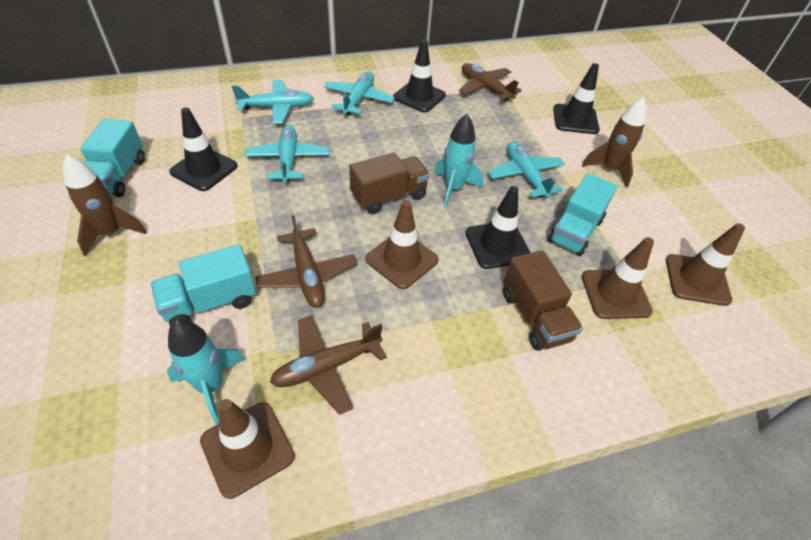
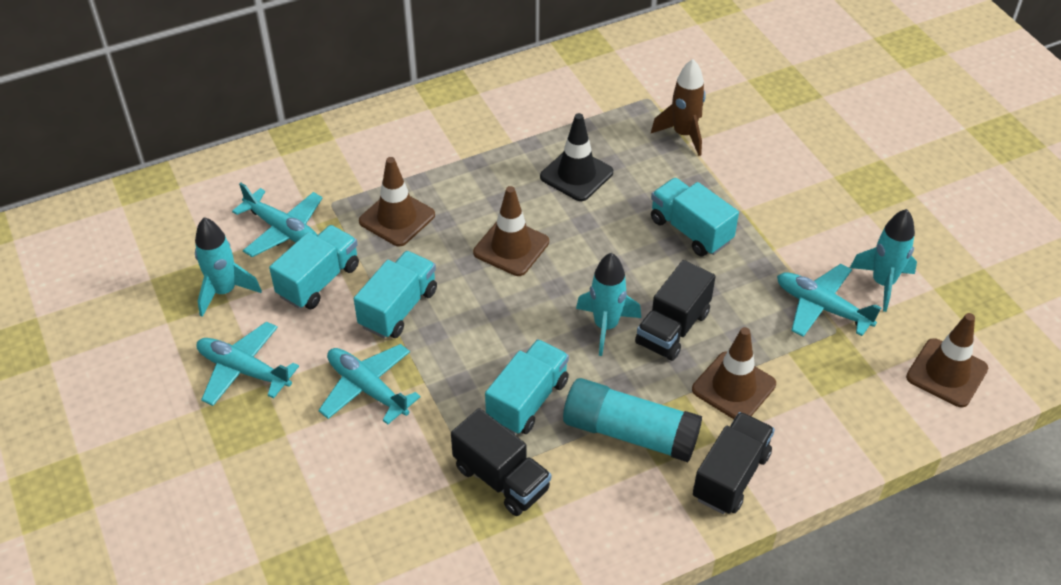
black traffic cone: [169,107,238,191] [393,39,446,113] [466,186,531,269] [553,63,600,134] = 4 -> [540,113,613,201] = 1
black truck: none = 0 -> [451,408,551,516] [635,260,716,361] [693,412,775,514] = 3
brown plane: [255,215,358,308] [270,316,387,415] [459,63,522,101] = 3 -> none = 0
brown rocket: [63,154,147,256] [582,97,647,188] = 2 -> [651,59,706,156] = 1
brown truck: [349,152,430,214] [503,250,583,351] = 2 -> none = 0
turquoise glue stick: none = 0 -> [563,378,702,462] = 1
turquoise rocket: [167,318,245,425] [434,114,484,208] = 2 -> [195,217,262,317] [576,253,641,356] [850,209,917,312] = 3
turquoise truck: [80,119,145,197] [151,244,256,326] [548,173,617,256] = 3 -> [269,225,359,309] [354,251,437,339] [485,339,569,435] [651,178,739,257] = 4

